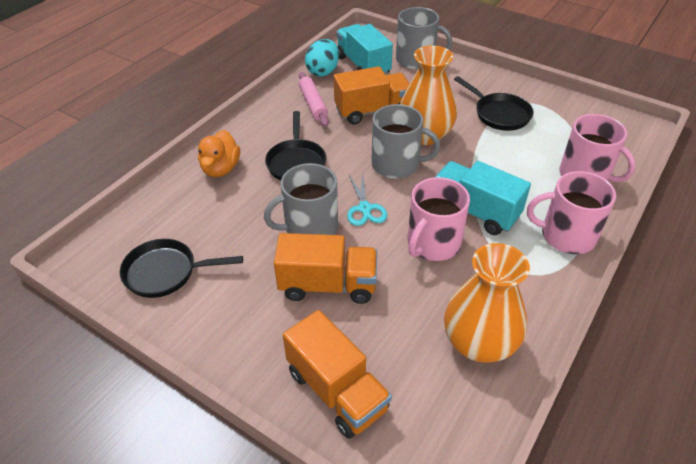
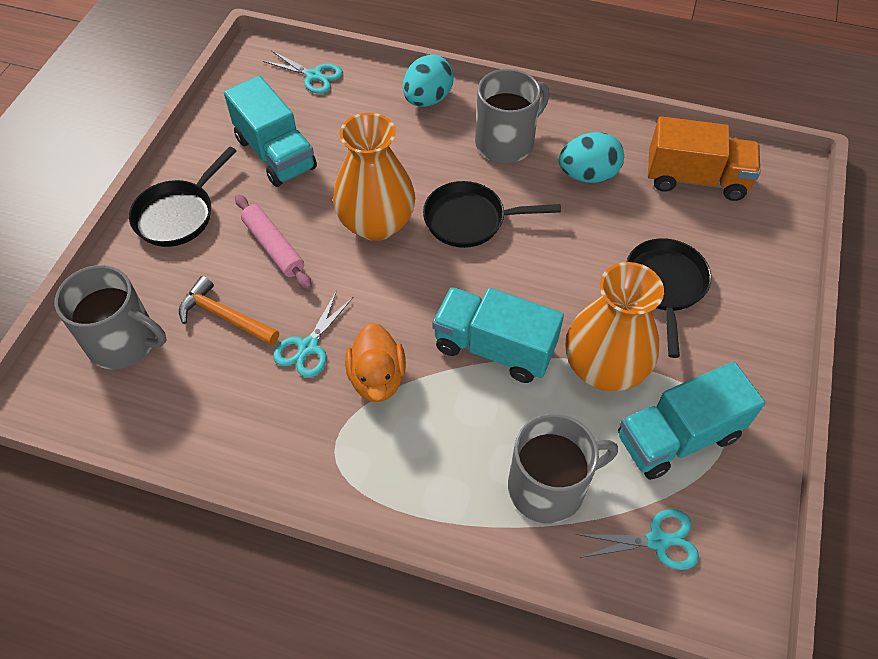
orange hammer: none = 0 -> [179,276,279,346] = 1
orange truck: [274,233,377,304] [283,310,392,439] [334,66,410,124] = 3 -> [648,116,760,201] = 1
pink mug: [408,177,470,261] [527,171,616,254] [559,114,636,182] = 3 -> none = 0
turquoise egg: [305,39,339,77] = 1 -> [403,55,454,107] [559,132,624,183] = 2
turquoise scissors: [347,173,387,226] = 1 -> [263,51,343,94] [273,290,353,378] [576,509,699,570] = 3
turquoise truck: [337,24,393,75] [435,161,531,235] = 2 -> [224,76,317,187] [432,287,564,383] [618,362,765,480] = 3

